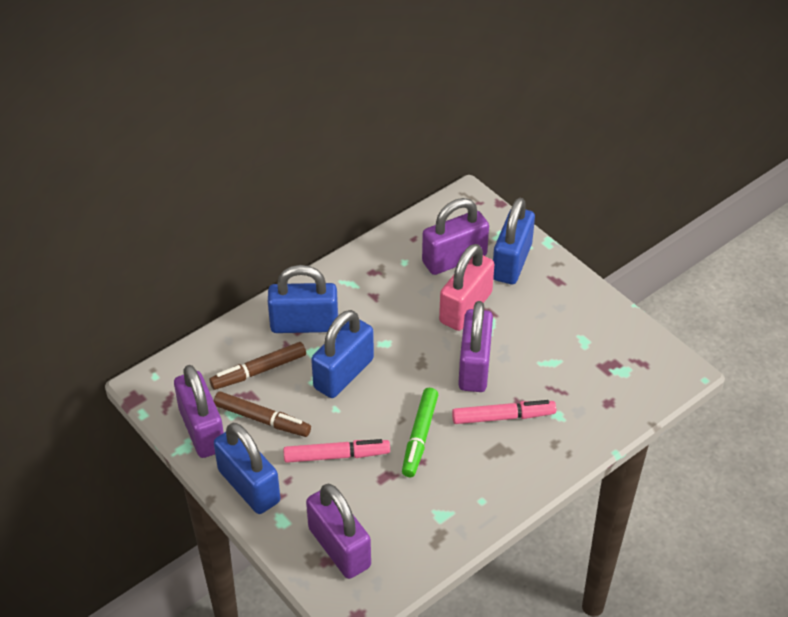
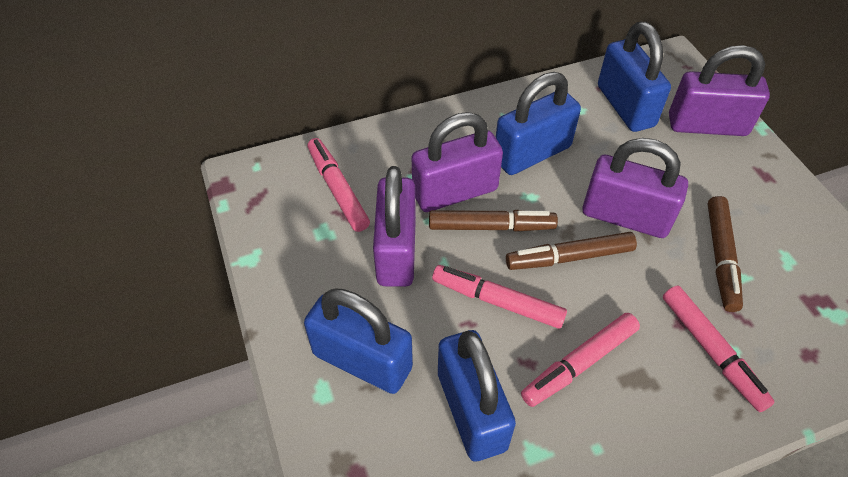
brown marker: [209,342,306,390] [214,391,311,437] = 2 -> [429,210,558,232] [506,232,637,270] [708,196,743,312] = 3
green marker: [402,388,438,477] = 1 -> none = 0
pink marker: [283,439,390,463] [452,400,556,424] = 2 -> [308,138,370,232] [432,265,567,329] [521,313,640,407] [663,285,775,412] = 4
pink padlock: [439,244,494,331] = 1 -> none = 0

